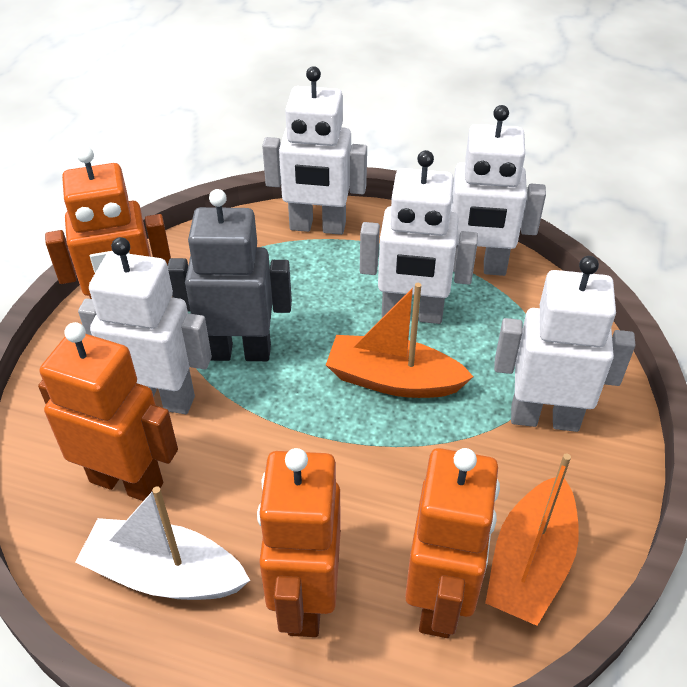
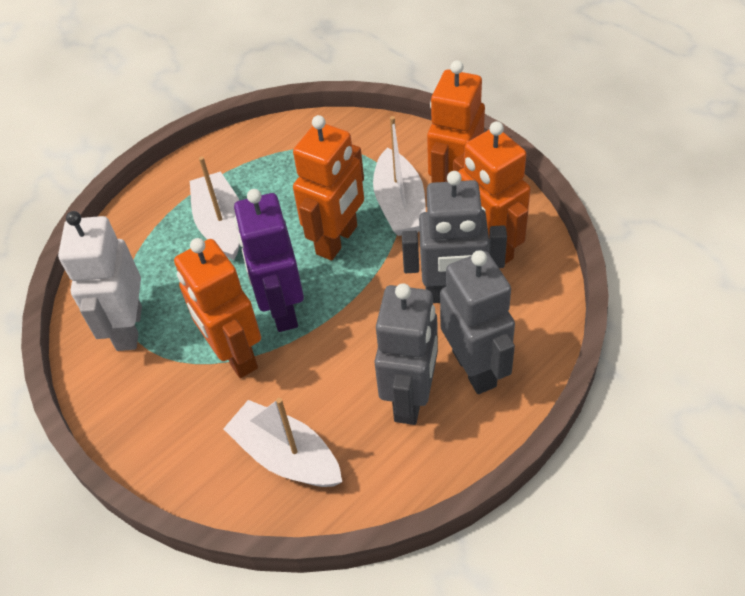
grey robot: [168,189,292,361] = 1 -> [374,283,438,425] [402,171,507,303] [440,250,515,394] = 3
orange boat: [326,283,474,398] [485,453,579,626] = 2 -> none = 0
purple robot: none = 0 -> [234,189,304,332] = 1
white boat: [75,486,250,600] = 1 -> [190,156,240,260] [223,398,342,487] [373,116,426,236] = 3
white robot: [78,237,212,414] [262,66,367,235] [360,150,478,324] [451,105,546,276] [494,256,636,432] = 5 -> [58,211,142,351] = 1

